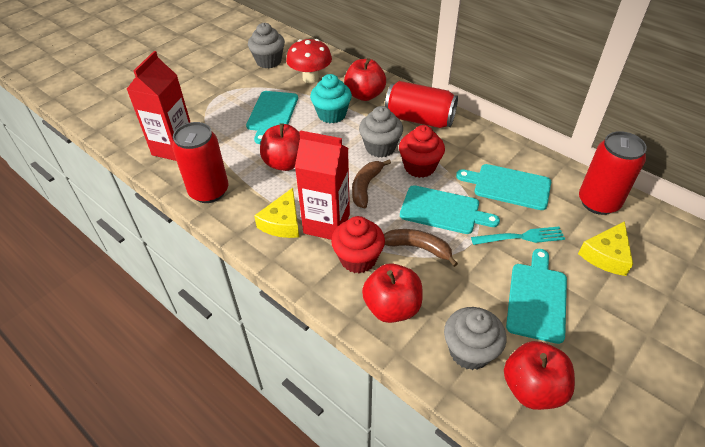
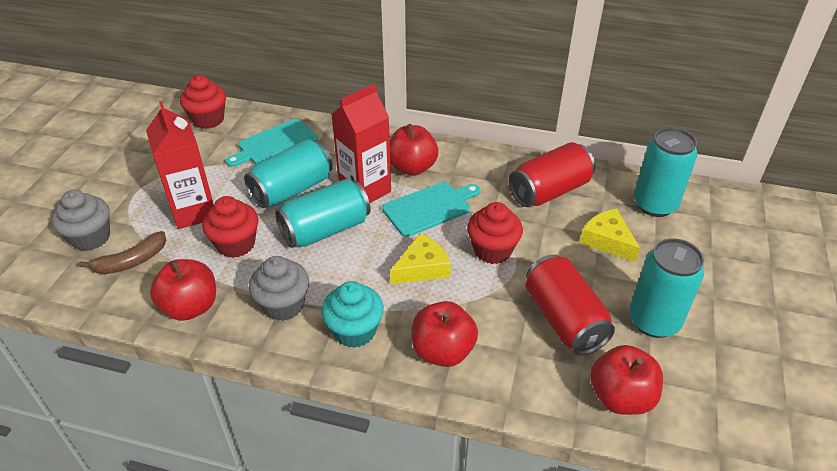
brown banana: [352,159,391,209] [384,229,458,267] = 2 -> [79,231,166,274] = 1
grey cupcake: [248,23,285,68] [359,106,403,158] [444,307,506,370] = 3 -> [52,190,110,251] [249,256,309,321] = 2
red can: [172,122,228,203] [385,81,458,128] [579,131,647,215] = 3 -> [509,142,595,207] [526,255,615,355] = 2
red cupcake: [331,216,385,273] [399,125,445,178] = 2 -> [180,75,226,129] [202,196,259,258] [467,202,523,264] = 3
red mushroom: [286,39,332,83] = 1 -> none = 0
turquoise can: none = 0 -> [244,139,333,208] [275,179,371,248] [629,238,705,338] [634,127,697,217] = 4
turquoise cutting board: [246,91,298,144] [400,185,500,234] [456,164,551,210] [506,249,567,344] = 4 -> [226,119,318,167] [382,182,480,237] = 2
turquoise fork: [471,227,565,245] = 1 -> none = 0

